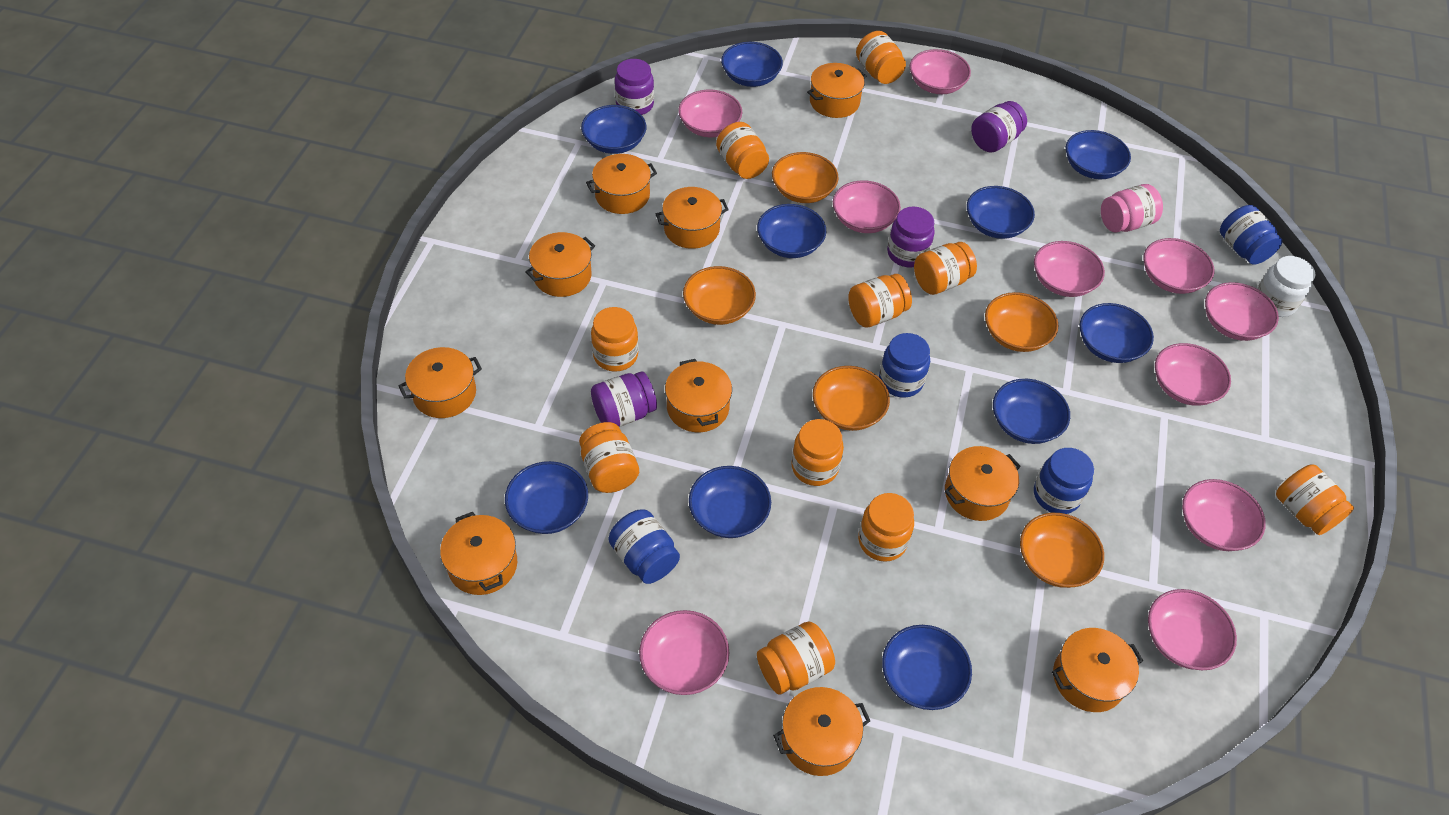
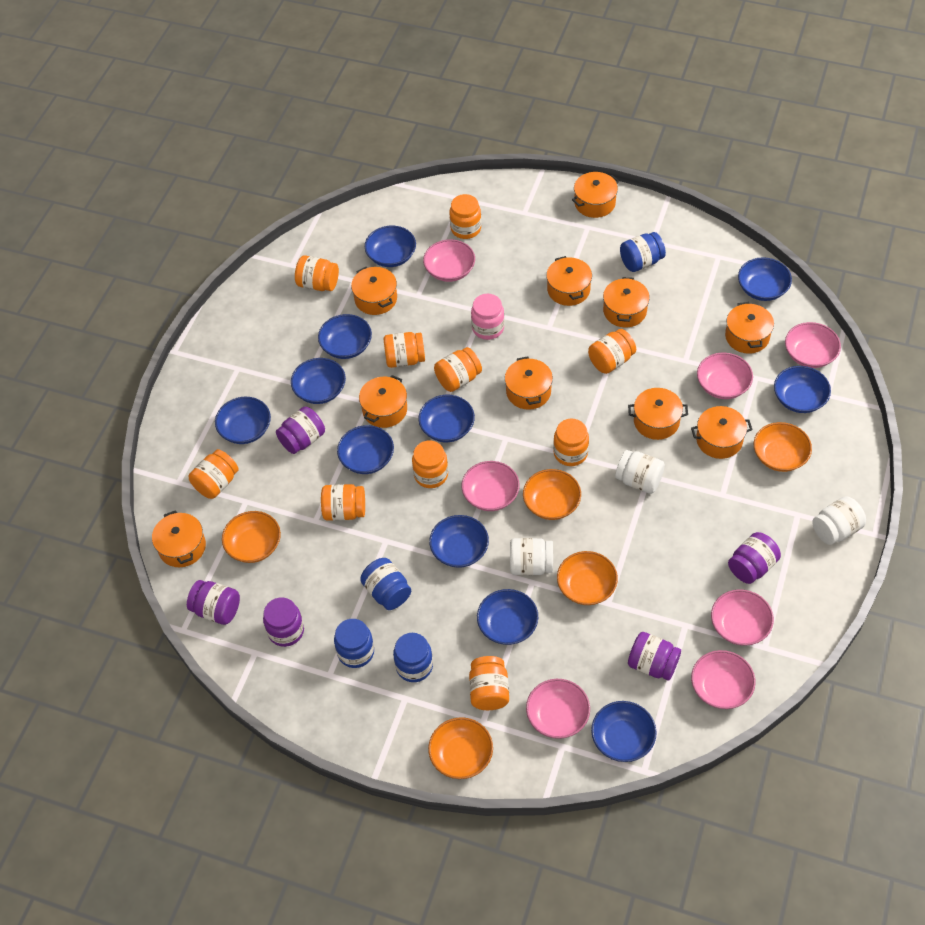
blue bowl: [505,461,588,534] [581,105,646,154] [689,466,771,538] [721,42,783,87] [757,204,826,258] [882,625,972,710] [967,186,1035,239] [993,379,1070,444] [1066,130,1131,179] [1080,303,1154,363] = 10 -> [215,397,271,444] [291,358,346,404] [318,314,372,359] [337,425,394,474] [365,226,416,267] [418,395,475,442] [429,515,489,568] [477,589,538,645] [591,701,656,762] [738,257,792,301] [774,366,831,413] = 11
pink bowl: [639,610,730,695] [678,90,742,137] [833,180,901,233] [910,49,971,94] [1034,241,1105,297] [1144,238,1214,294] [1148,589,1237,670] [1155,343,1231,406] [1182,479,1266,551] [1205,282,1279,341] = 10 -> [423,239,475,282] [462,461,520,511] [526,679,590,739] [691,650,755,709] [697,353,753,399] [711,589,774,646] [785,322,841,368] = 7
purple jar: [591,371,657,427] [615,59,654,115] [887,207,935,267] [971,101,1027,153] = 4 -> [187,580,240,625] [263,597,304,647] [276,407,325,454] [628,632,681,681] [728,532,781,584] = 5
white jar: [1257,256,1315,317] = 1 -> [510,538,553,575] [615,450,665,494] [812,496,866,545] = 3

